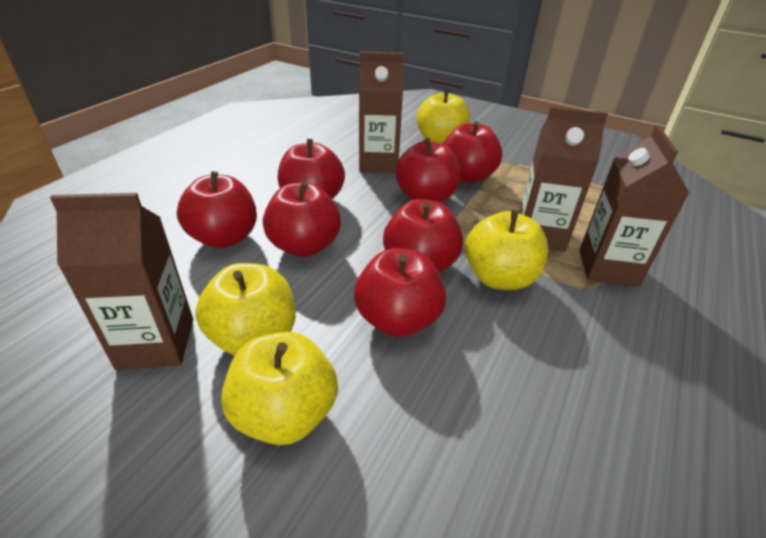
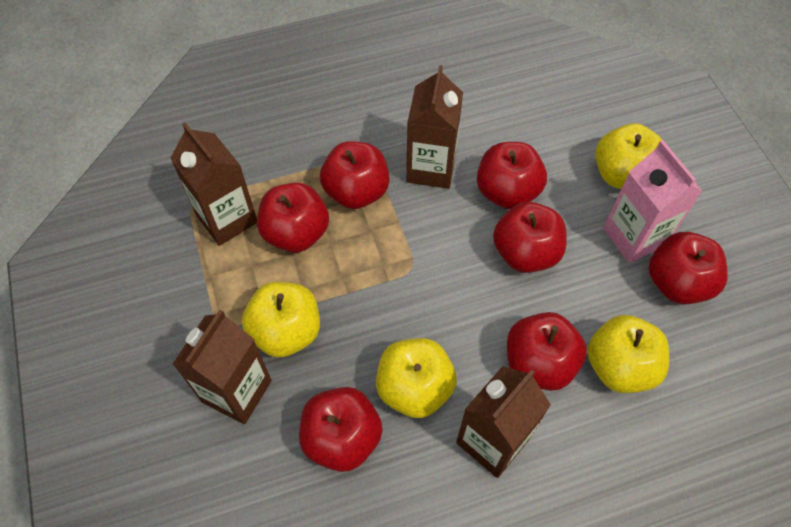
pink carton: none = 0 -> [603,140,703,263] = 1

